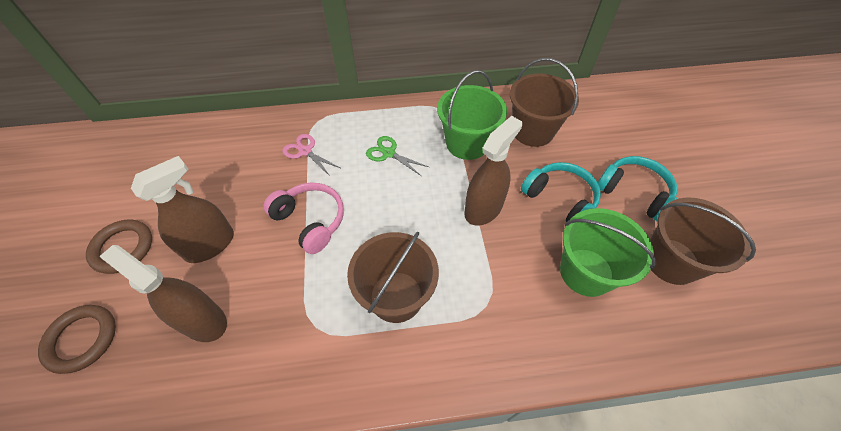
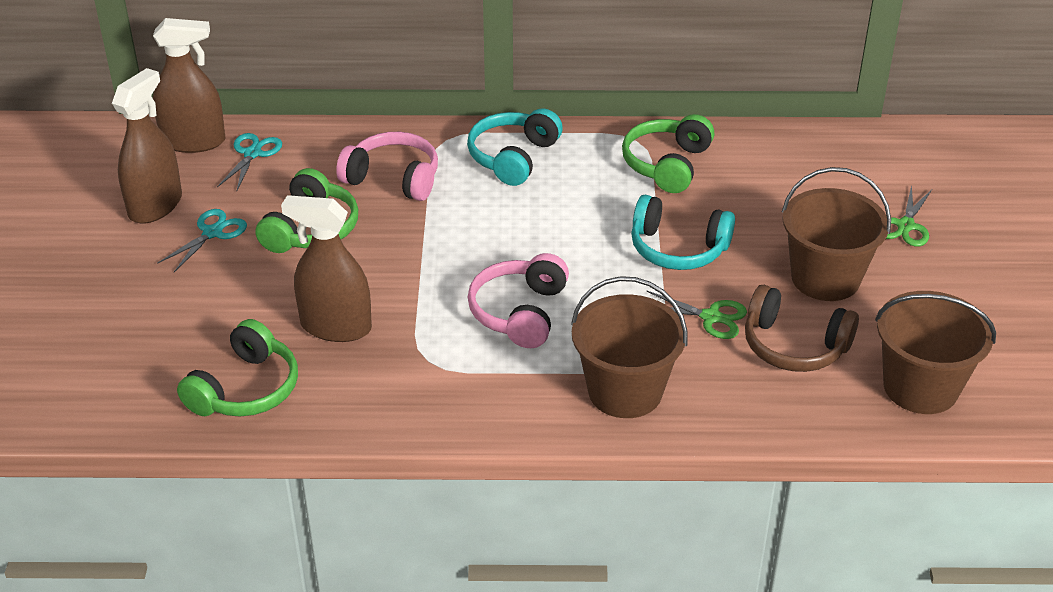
brown headphones: none = 0 -> [745,285,859,372] = 1
brown ring: [38,305,116,374] [86,220,152,274] = 2 -> none = 0
green bucket: [437,70,507,160] [560,208,656,297] = 2 -> none = 0
green headphones: none = 0 -> [177,319,298,417] [256,168,358,253] [622,114,714,193] = 3
green scissors: [366,136,429,176] = 1 -> [647,291,747,339] [886,185,932,247] = 2
pink headphones: [263,182,344,254] = 1 -> [336,132,438,201] [468,253,569,348] = 2
pink scissors: [283,134,340,176] = 1 -> none = 0
turquoise scissors: none = 0 -> [157,209,247,272] [217,133,282,190] = 2

